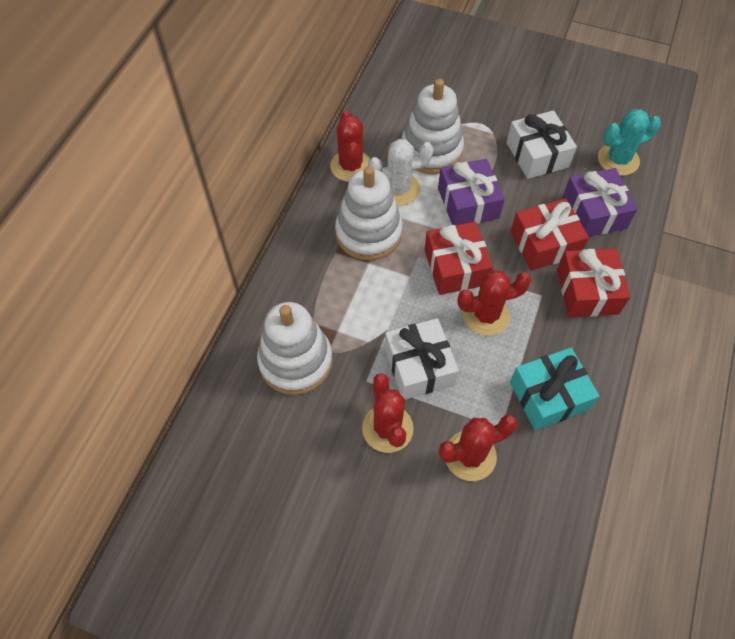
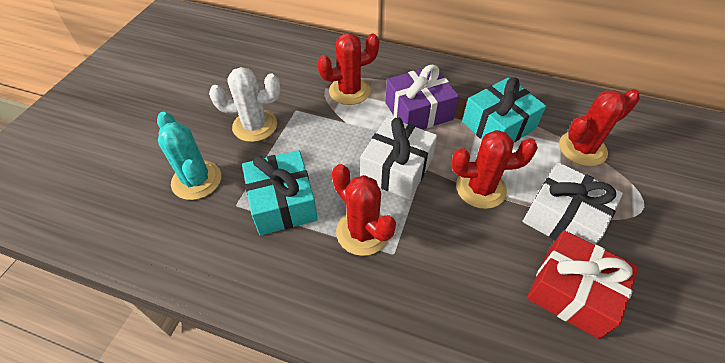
purple gift: [438,158,505,225] [562,168,637,237] = 2 -> [386,65,459,129] = 1
red gift: [424,222,493,295] [510,199,589,270] [557,248,630,317] = 3 -> [527,230,638,339] = 1
turquoise gift: [510,347,599,430] = 1 -> [242,150,318,236] [462,77,546,142] = 2
white stacking toy: [257,302,333,395] [335,166,403,261] [401,79,464,174] = 3 -> none = 0

